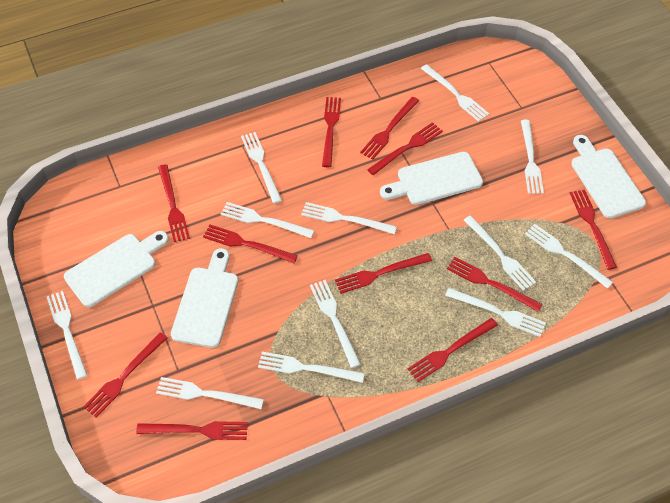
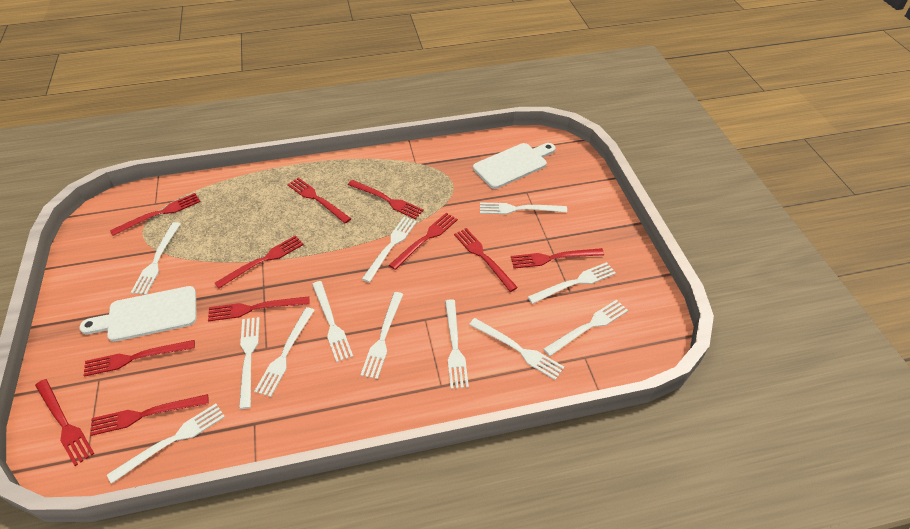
white cutting board: [64,231,169,307] [171,248,238,348] [380,152,483,205] [571,135,646,218] = 4 -> [79,286,197,342] [473,143,555,189] = 2

